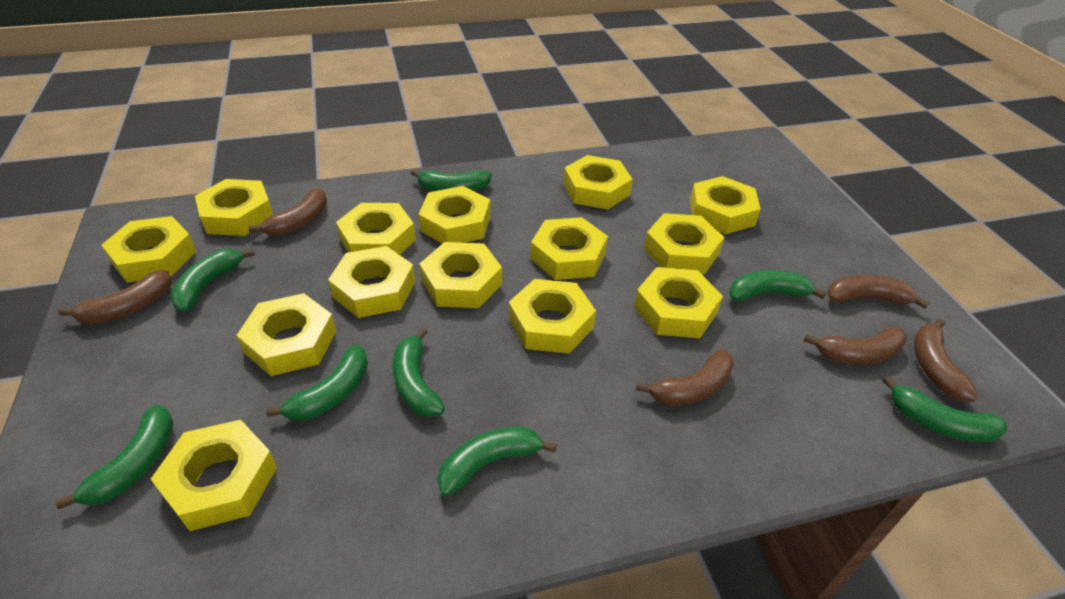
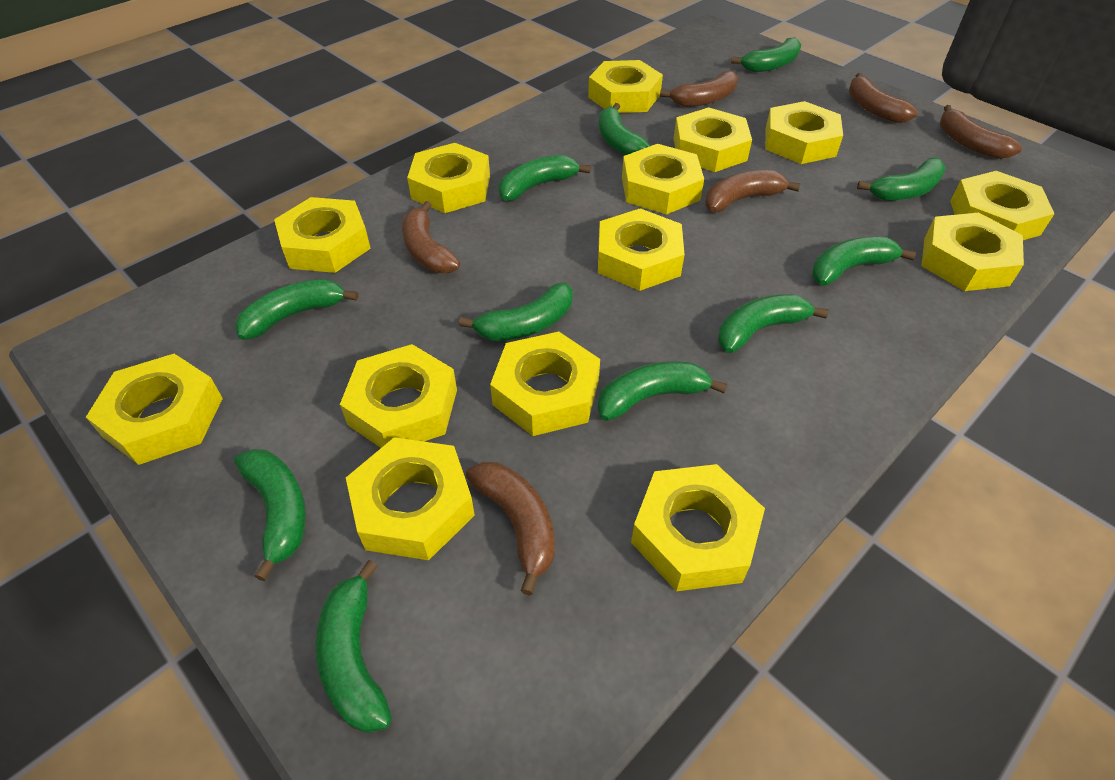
green banana: [56,405,174,509] [170,249,255,312] [266,344,368,421] [393,328,445,417] [411,169,492,191] [438,426,557,497] [729,270,827,302] [883,376,1007,442] = 8 -> [234,449,306,581] [235,279,358,340] [316,560,392,733] [459,283,573,341] [499,155,591,201] [598,362,727,421] [599,103,650,155] [718,294,829,353] [731,37,801,72] [812,237,916,286] [857,158,946,201] = 11

